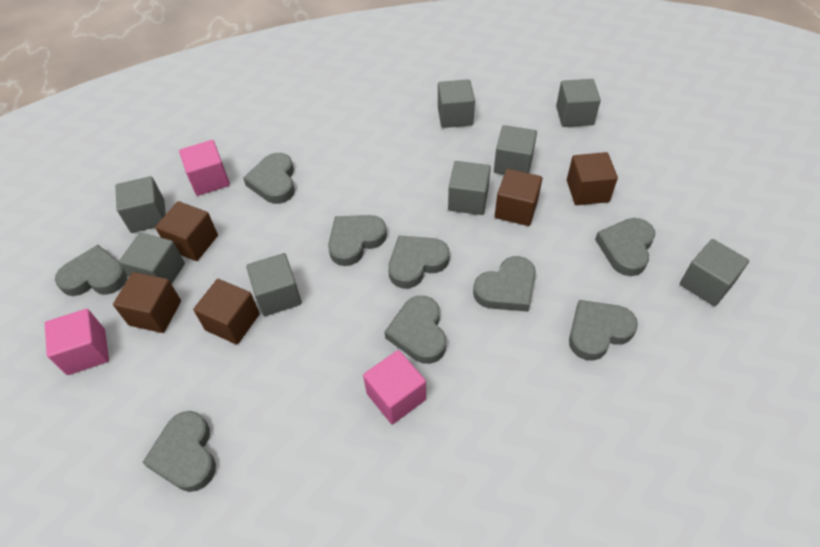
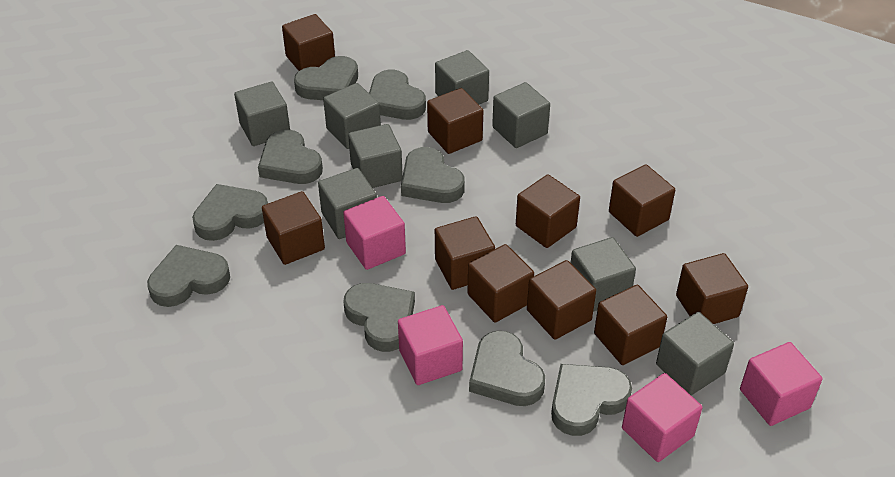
brown cube: [113,272,181,333] [155,201,218,261] [193,279,260,345] [495,169,542,226] [567,152,618,205] = 5 -> [262,191,325,265] [282,14,335,71] [427,88,483,154] [435,216,495,290] [467,244,534,323] [516,174,580,248] [527,260,596,340] [594,285,667,365] [609,165,675,237] [676,253,748,324] = 10
pink cube: [45,309,109,375] [179,140,230,196] [363,350,426,424] = 3 -> [343,196,406,270] [398,305,463,385] [622,373,703,462] [740,342,823,426] = 4

